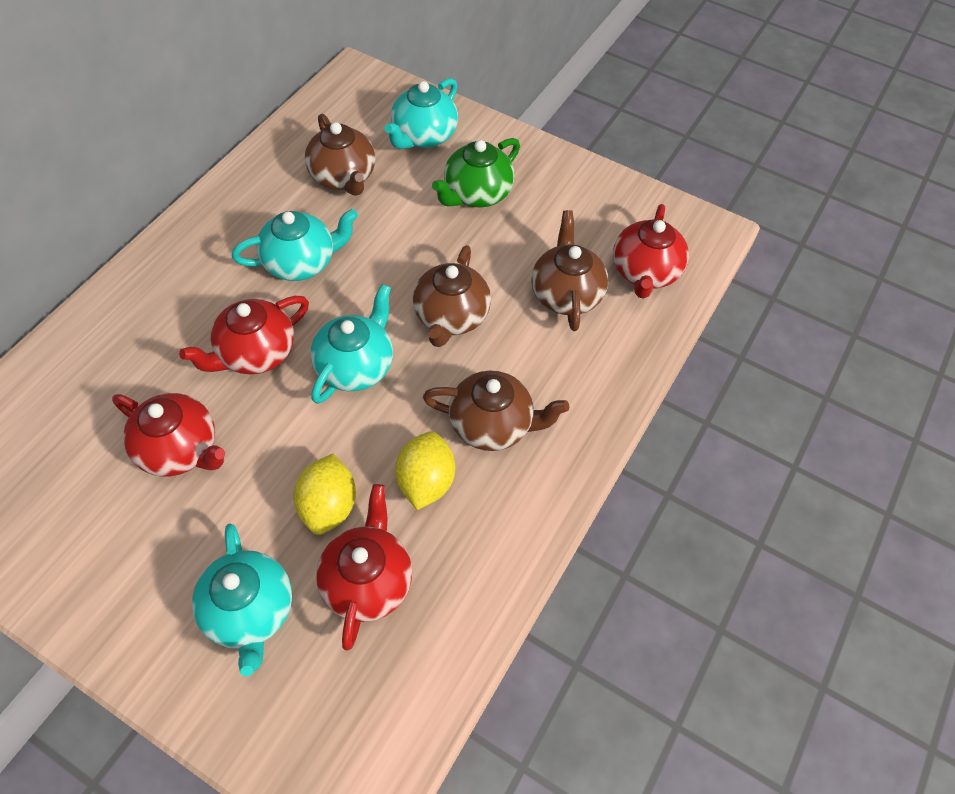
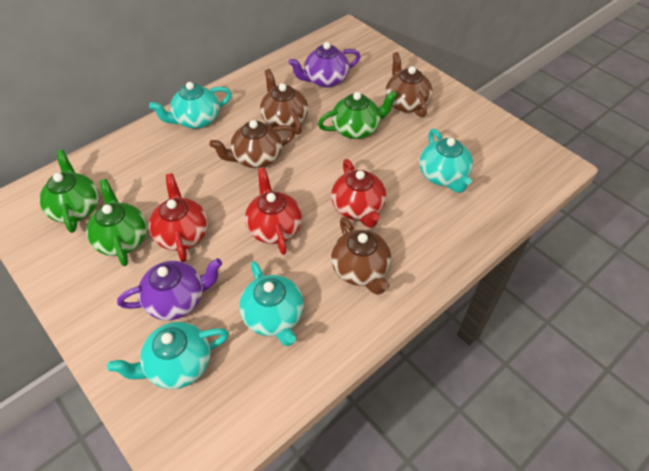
green teapot: [432,138,520,207] = 1 -> [39,150,99,233] [86,179,147,266] [318,91,398,139] = 3
purple teapot: none = 0 -> [117,258,222,320] [289,42,361,88] = 2
red teapot: [112,393,225,477] [179,296,309,374] [316,484,412,650] [613,204,689,299] = 4 -> [149,173,208,262] [245,168,302,255] [331,159,386,228] = 3
yellow lemon: [294,454,356,535] [395,432,455,510] = 2 -> none = 0

